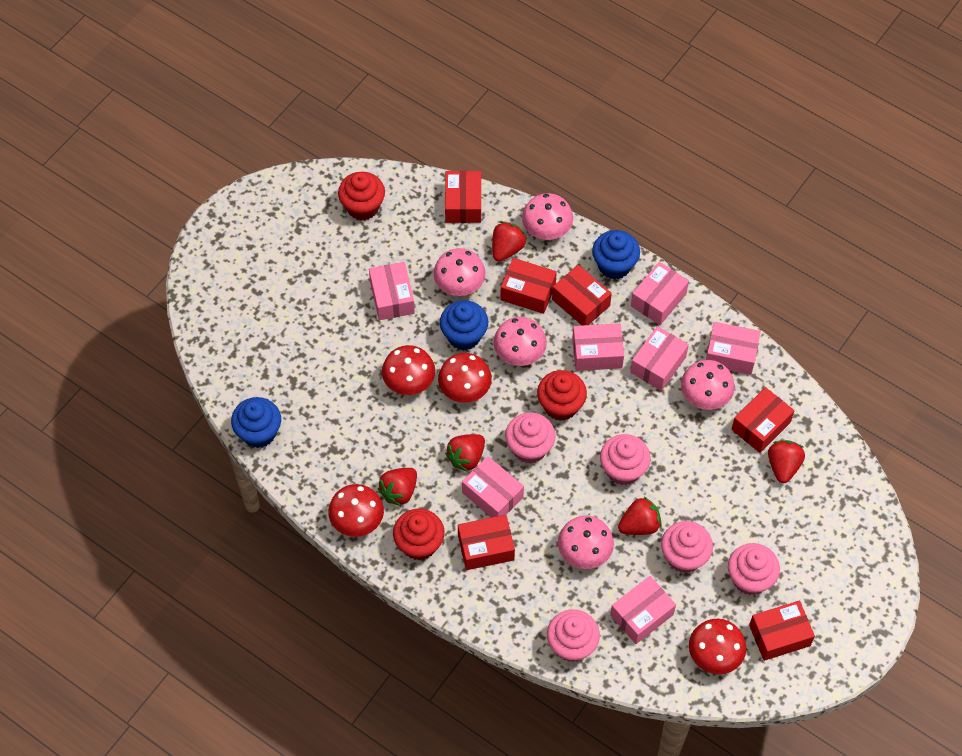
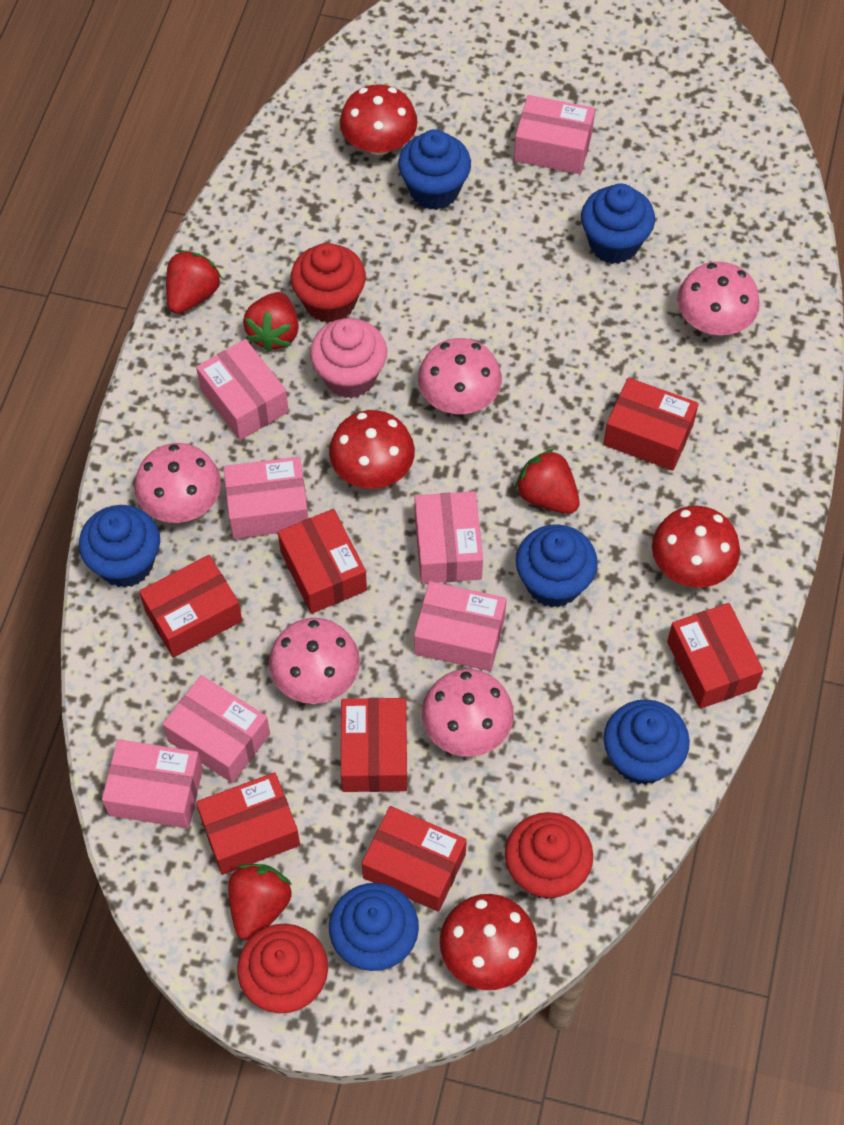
blue cupcake: [231,397,281,448] [440,300,488,350] [592,230,640,280] = 3 -> [79,505,160,588] [329,883,419,971] [398,129,471,210] [516,524,598,608] [581,184,655,264] [604,699,690,785] = 6
pink cupcake: [505,412,556,464] [547,609,600,662] [600,434,651,485] [661,521,713,573] [728,543,780,595] = 5 -> [310,318,387,398] = 1
red box: [445,171,481,223] [458,515,515,570] [500,258,557,314] [552,265,612,325] [731,387,794,453] [749,601,815,661] = 6 -> [139,555,242,658] [196,772,300,875] [278,509,367,614] [341,698,407,792] [362,806,467,912] [603,378,699,471] [667,603,763,709] = 7
red strawberry: [378,468,417,507] [445,434,485,472] [492,221,527,262] [618,497,662,535] [768,440,805,483] = 5 -> [166,250,222,314] [228,864,292,940] [243,292,299,352] [515,449,580,514] = 4

